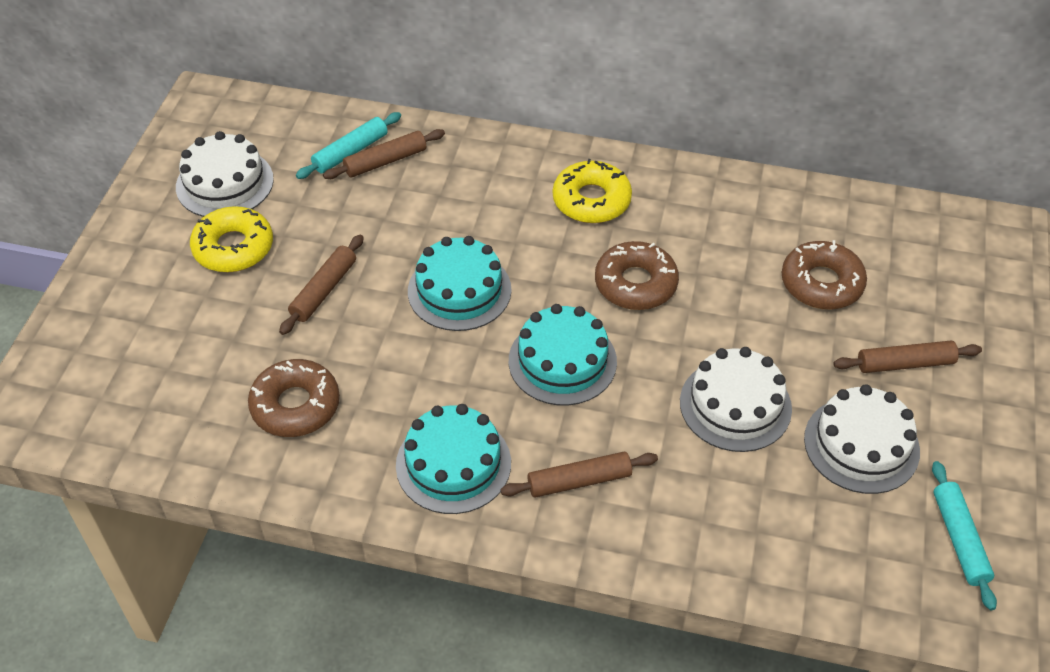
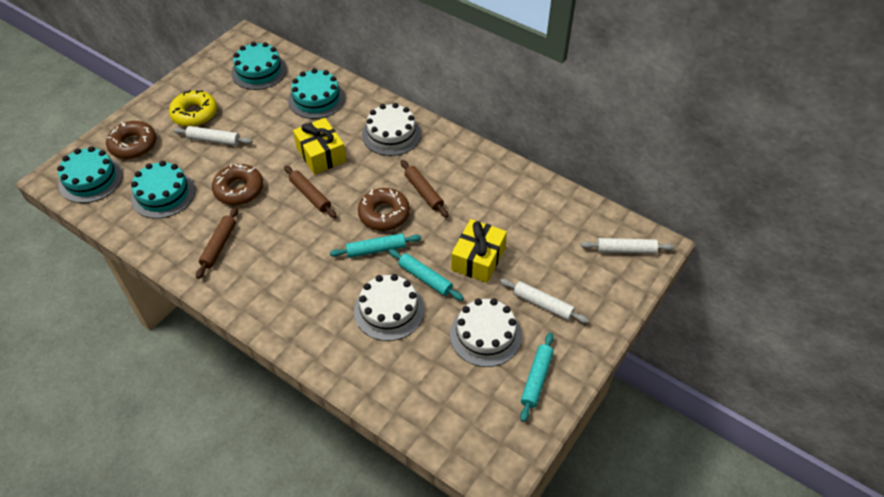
brown rolling pin: [279,235,364,335] [323,129,445,179] [500,452,658,498] [833,341,982,373] = 4 -> [196,207,238,279] [284,166,337,218] [401,160,449,218] = 3
turquoise cake: [396,404,511,514] [408,236,512,331] [509,304,617,405] = 3 -> [57,146,123,203] [131,161,195,219] [231,42,287,90] [288,68,345,119] = 4
turquoise rolling pin: [296,112,401,179] [932,461,997,610] = 2 -> [330,233,421,258] [389,249,464,301] [520,333,554,422] = 3
white rolling pin: none = 0 -> [173,126,253,146] [500,279,589,323] [581,238,674,254] = 3
yellow donut: [190,206,273,272] [553,159,632,223] = 2 -> [169,90,217,127] = 1
yellow gift: none = 0 -> [293,118,346,175] [451,219,507,283] = 2

